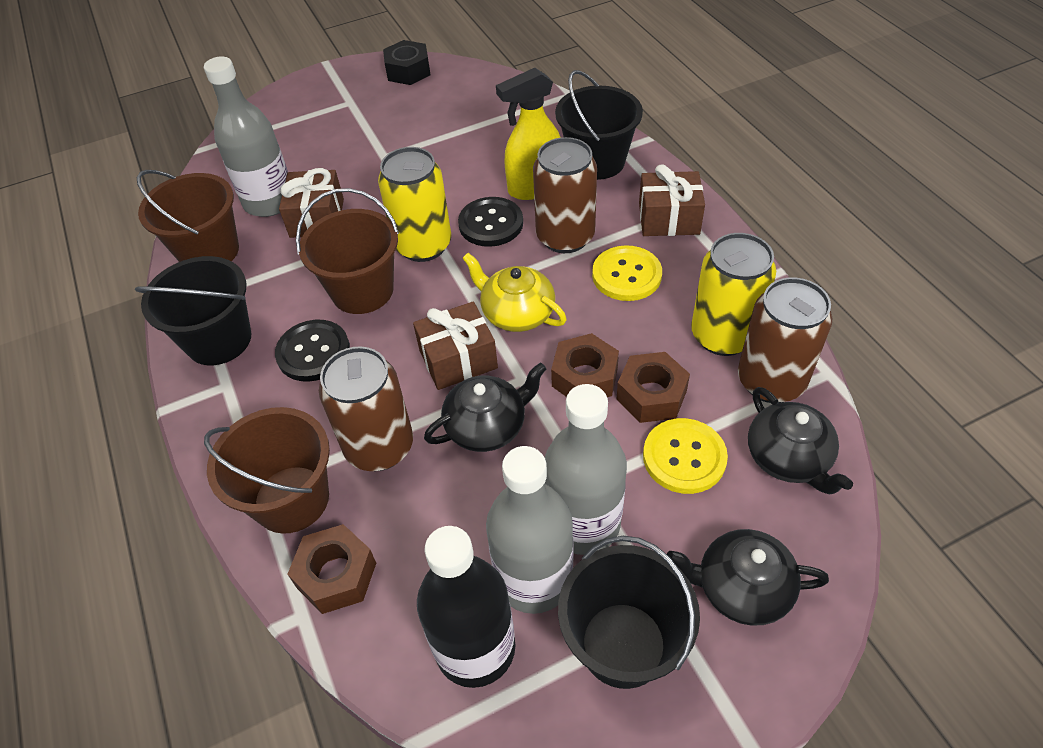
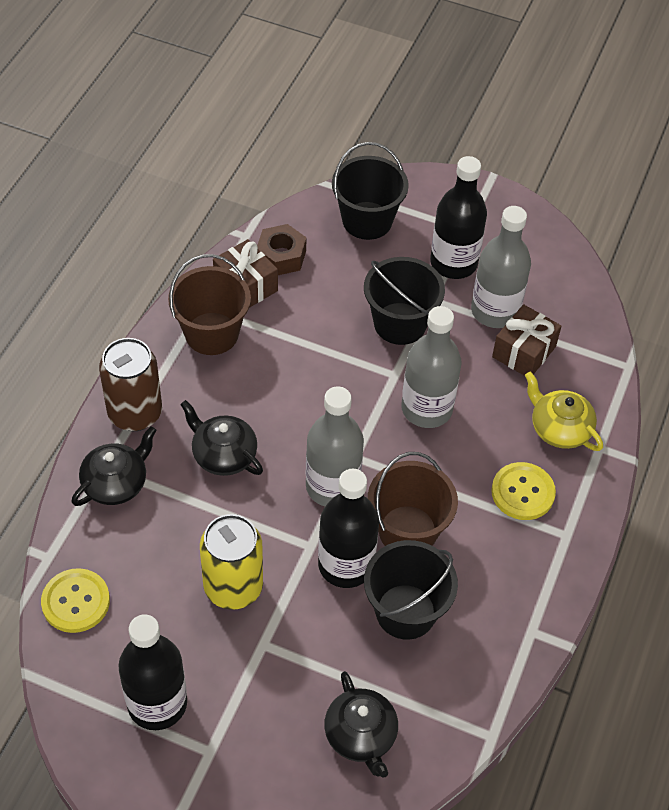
black bottle: [417,526,516,688] = 1 -> [118,614,187,730] [318,469,379,588] [430,156,487,279] = 3
black button: [275,320,350,382] [458,197,523,247] = 2 -> none = 0
black nut: [383,40,431,85] = 1 -> none = 0
brown bucket: [137,170,239,262] [204,407,330,534] [296,188,399,314] = 3 -> [168,254,251,355] [368,452,458,546] = 2
brown can: [319,346,413,471] [533,137,597,253] [738,277,833,403] = 3 -> [99,338,162,431] = 1
brown gift: [279,168,344,238] [413,302,498,390] [639,165,705,236] = 3 -> [213,239,278,308] [492,304,562,376] = 2
brown nut: [287,524,376,614] [551,333,619,397] [616,352,690,423] = 3 -> [257,224,307,275] = 1
yellow can: [378,147,451,262] [691,233,776,356] = 2 -> [200,514,263,610] = 1
yellow spray bottle: [496,68,561,200] = 1 -> none = 0

